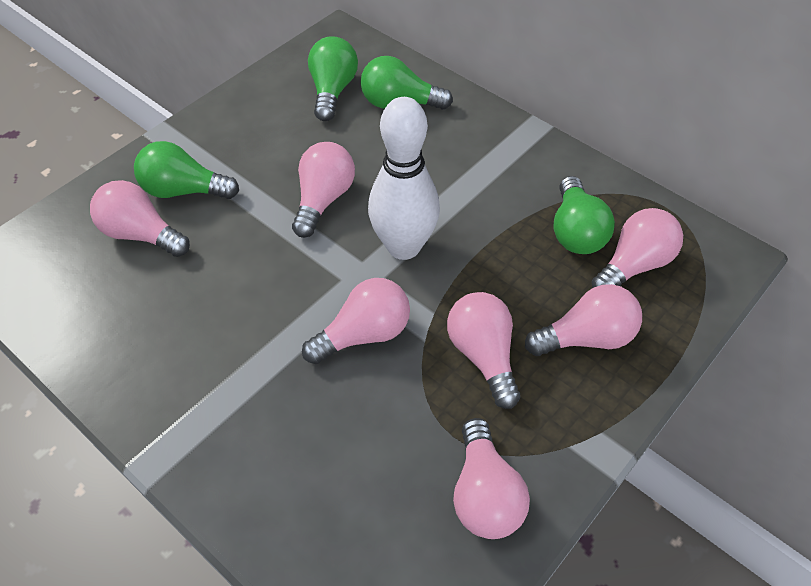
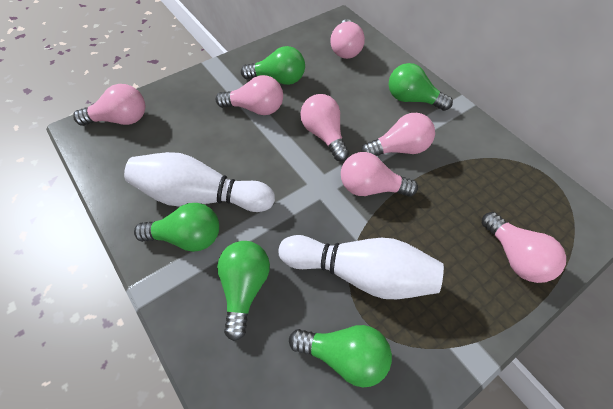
green light bulb: [134,141,239,199] [308,37,358,121] [361,56,453,110] [554,176,615,254] = 4 -> [134,203,219,252] [217,241,270,341] [241,46,305,85] [289,325,392,387] [389,63,453,111] = 5
white bowling pin: [368,97,440,260] = 1 -> [124,152,275,212] [279,235,444,299] = 2

